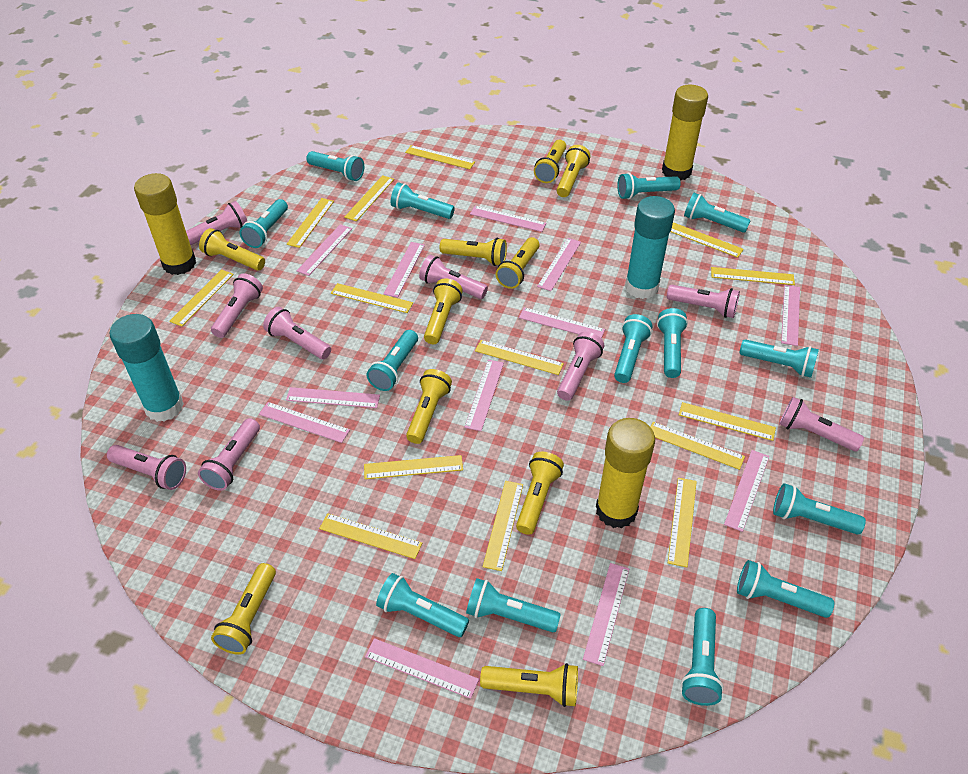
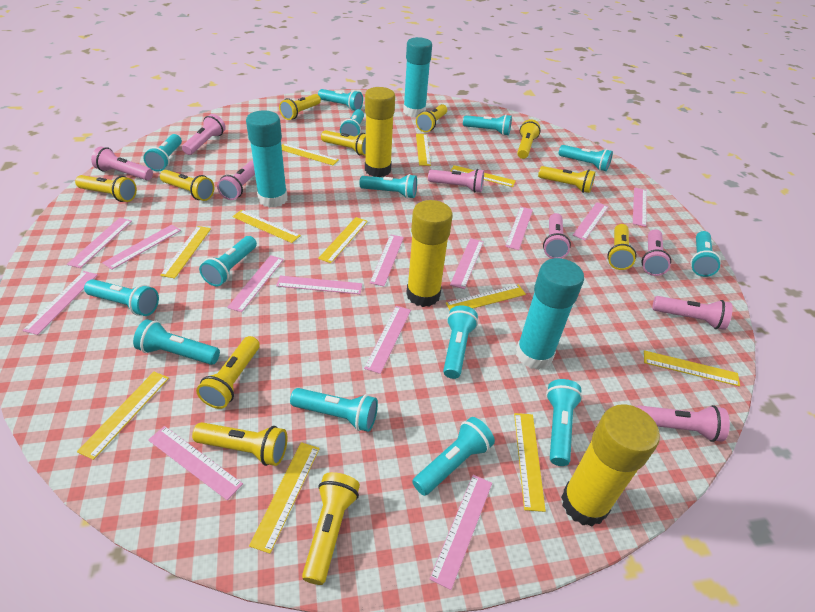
pink flashlight: [107,445,186,490] [186,201,247,245] [198,418,260,491] [211,273,263,338] [263,307,331,359] [419,255,488,299] [557,332,604,401] [667,285,740,318] [779,397,864,451] = 9 -> [91,146,153,180] [182,114,226,155] [217,161,255,200] [428,169,484,193] [543,213,571,259] [636,405,730,442] [642,229,671,276] [652,296,733,330] = 8
pink ruler: [259,402,350,443] [286,387,380,408] [297,224,352,276] [365,638,479,699] [384,242,425,298] [464,360,504,431] [470,206,546,232] [519,307,605,338] [537,238,581,291] [583,563,629,666] [724,450,769,532] [781,285,800,346] = 12 -> [22,271,98,335] [67,218,132,268] [102,224,181,270] [148,426,243,500] [227,255,284,312] [276,276,362,294] [364,306,411,374] [370,234,404,286] [430,475,492,590] [450,238,484,289] [505,206,533,250] [573,202,609,240] [633,188,647,227] = 13
turquoise glue stick: [110,314,184,422] [625,196,675,299] = 2 -> [246,110,287,208] [403,37,432,117] [516,258,584,370] = 3
yellow flashlight: [199,228,265,271] [211,563,276,655] [406,369,452,444] [424,278,463,344] [440,238,507,266] [480,663,578,707] [496,237,540,289] [516,452,564,535] [534,140,566,183] [557,145,591,197] = 10 -> [75,175,137,202] [160,170,214,201] [192,422,287,466] [196,336,260,409] [279,94,321,120] [302,472,360,585] [321,130,366,156] [416,104,447,132] [517,119,540,159] [538,166,595,193] [607,224,636,270] = 11
yellow ruler: [169,269,234,327] [287,198,334,248] [319,513,422,559] [331,283,413,313] [344,175,394,221] [364,455,463,479] [405,145,475,169] [475,340,564,375] [483,481,523,571] [651,422,745,470] [668,478,697,567] [671,222,744,258] [679,402,776,441] [711,267,795,285] = 14 -> [77,372,169,460] [160,226,211,278] [232,210,301,243] [249,442,320,554] [281,143,339,165] [318,217,368,263] [416,134,431,166] [445,285,526,310] [451,165,516,187] [514,413,546,512] [644,350,740,386] = 11

